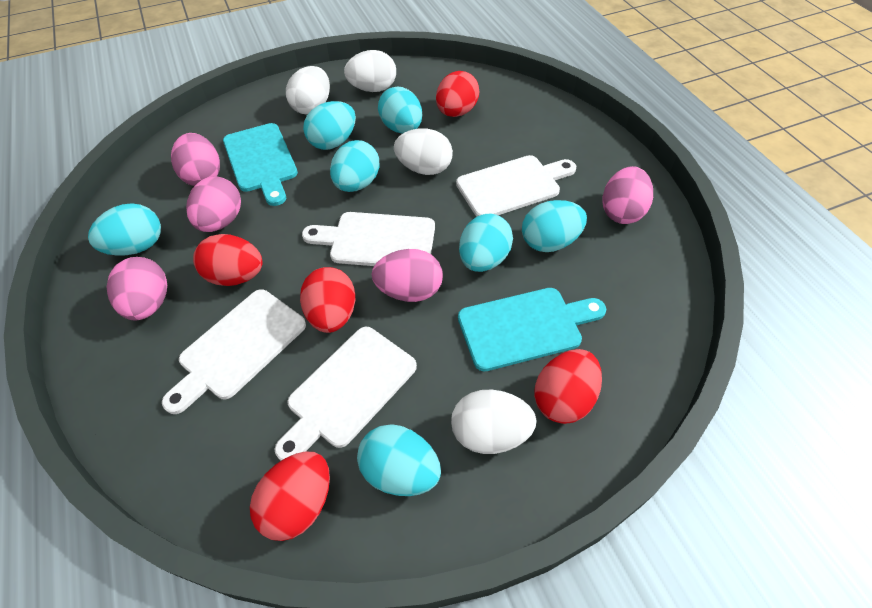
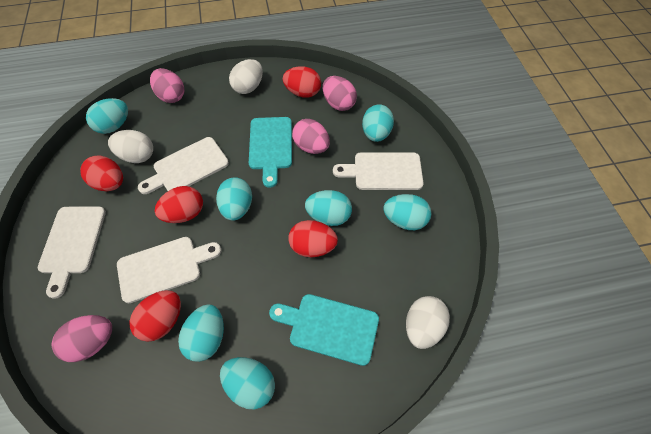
pink egg: [107,257,167,321] [171,133,220,186] [186,177,241,232] [372,249,443,302] [602,166,653,224] = 5 -> [51,315,112,362] [150,68,184,103] [292,119,330,154] [323,76,357,111] = 4
white egg: [286,66,330,114] [344,50,396,92] [394,128,453,175] [451,390,537,454] = 4 -> [108,130,153,163] [229,59,263,94] [406,296,450,349] = 3

